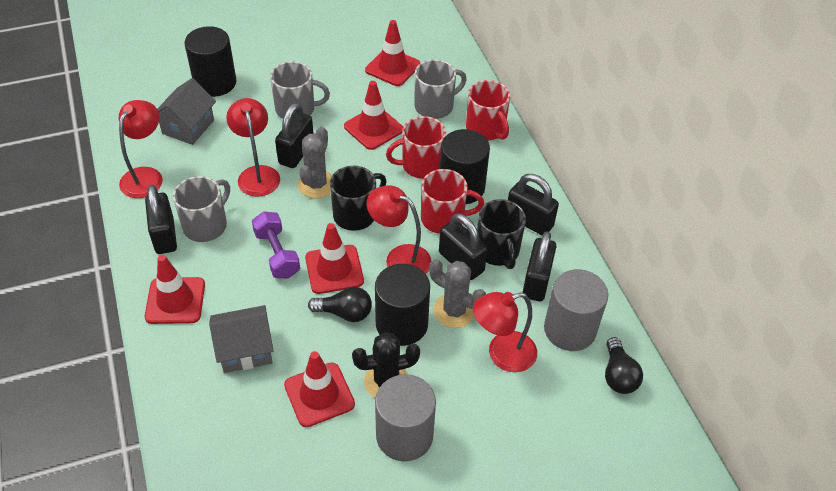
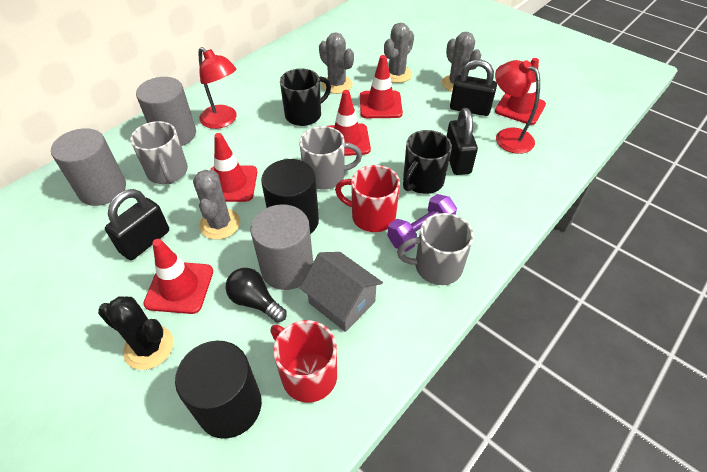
black cylinder: [185,26,236,97] [375,264,430,346] [440,129,490,204] = 3 -> [175,341,262,439] [261,159,319,234] = 2
black light bulb: [308,287,372,322] [605,337,643,394] = 2 -> [225,268,287,323] = 1
black padlock: [145,185,177,254] [275,103,314,168] [439,213,488,280] [508,174,559,236] [523,231,556,301] = 5 -> [105,189,169,260] [447,108,478,175] [450,59,497,116] = 3
grey cactus: [298,127,332,198] [429,259,486,328] = 2 -> [193,170,240,240] [319,32,354,94] [384,23,414,83] [442,32,481,92] = 4
grey cylinder: [375,374,436,462] [544,269,608,351] = 2 -> [51,128,126,206] [136,77,196,146] [251,204,313,290] = 3
grey house: [157,78,216,145] [209,305,274,373] = 2 -> [300,252,383,332] = 1
red lamp: [119,100,163,198] [226,98,280,197] [366,185,431,274] [473,292,537,372] = 4 -> [198,47,237,129] [495,60,540,154] = 2
red mug: [386,116,446,179] [421,169,484,234] [466,80,510,140] = 3 -> [271,320,337,403] [335,165,400,232] = 2

